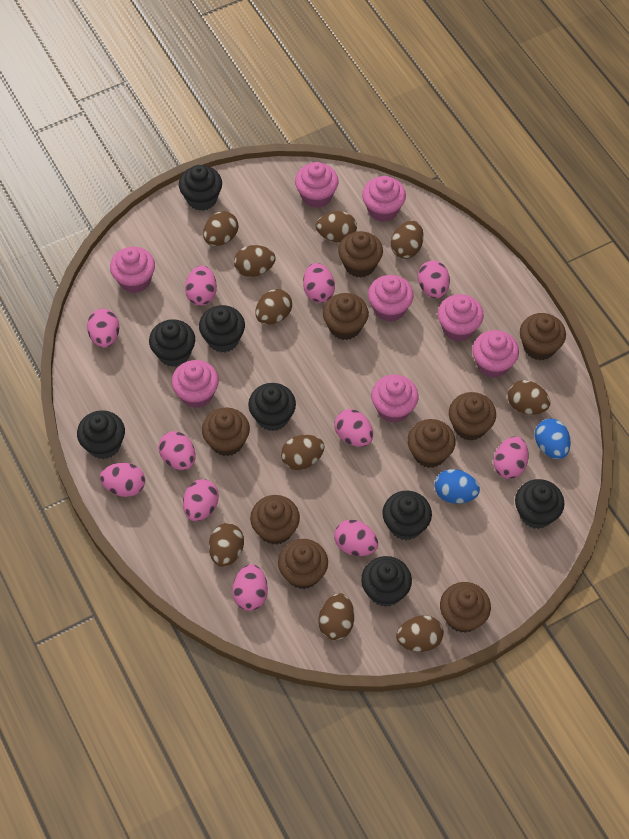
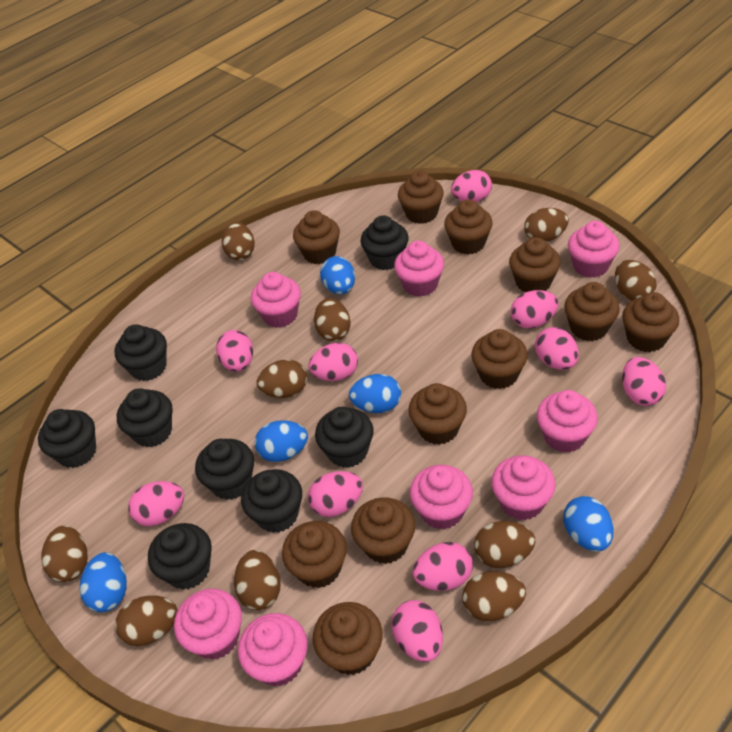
blue egg: [435,469,480,504] [535,418,571,459] = 2 -> [80,552,127,612] [254,420,308,462] [320,256,355,294] [349,374,401,413] [563,496,614,552] = 5
brown cupcake: [202,408,250,456] [250,495,300,545] [278,539,328,589] [323,293,369,340] [338,231,383,278] [407,419,456,468] [440,582,491,633] [449,392,496,441] [520,313,566,360] = 9 -> [282,521,347,588] [293,210,340,264] [313,602,383,675] [351,497,415,564] [398,171,444,224] [408,383,467,445] [444,200,493,255] [471,329,528,389] [509,237,561,292] [564,282,620,341] [622,292,679,352] = 11
pink egg: [87,309,119,348] [100,463,145,497] [158,431,196,470] [183,479,219,521] [185,265,217,306] [232,564,268,611] [303,263,335,303] [334,409,373,447] [334,520,378,556] [418,260,450,299] [494,436,529,479] = 11 -> [128,481,184,526] [216,330,253,372] [308,343,358,381] [308,471,363,517] [391,600,443,662] [413,542,473,591] [451,170,492,202] [511,290,559,329] [535,327,579,370] [622,357,666,406] = 10

